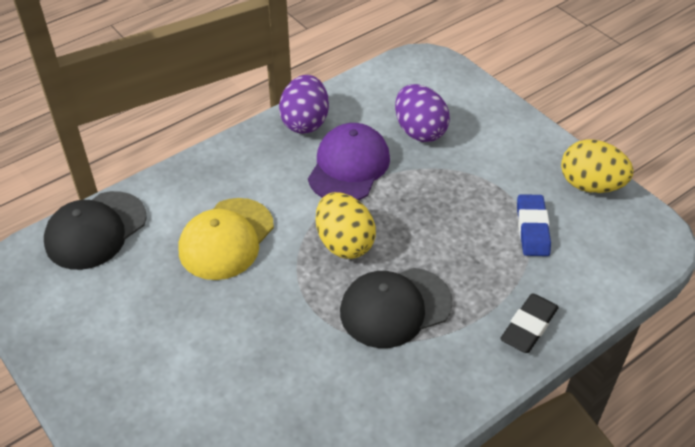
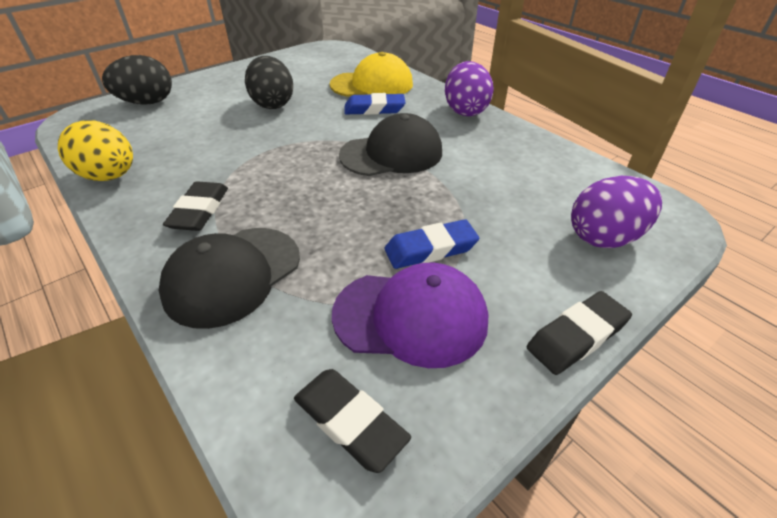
black egg: none = 0 -> [102,55,172,105] [245,56,293,109] = 2
black eraser: [500,293,559,353] = 1 -> [163,181,228,231] [294,369,411,473] [527,291,632,375] = 3
blue eraser: [517,194,551,256] = 1 -> [344,93,406,115] [385,219,479,269] = 2
yellow egg: [316,192,376,259] [561,140,633,193] = 2 -> [58,120,133,181] = 1

